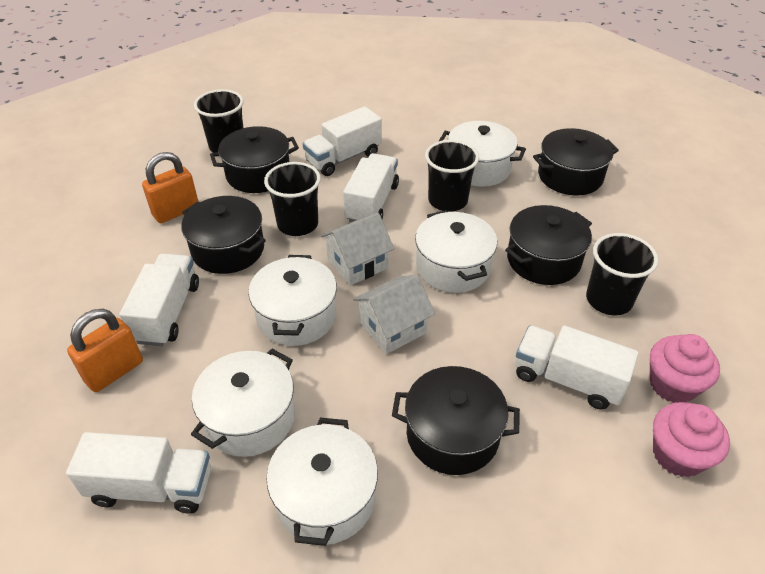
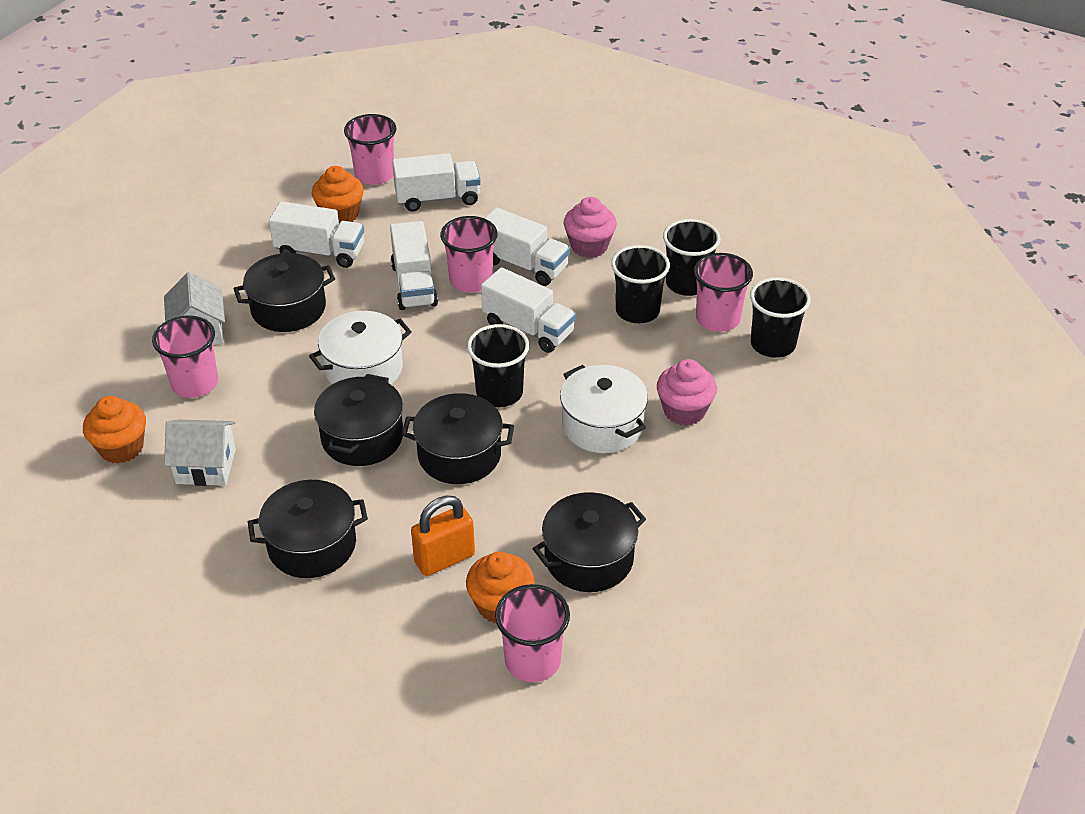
orange cupcake: none = 0 -> [83,396,146,463] [312,166,364,223] [466,552,535,623] = 3
orange padlock: [67,309,143,392] [142,152,198,223] = 2 -> [411,495,475,576] = 1
pink cup: none = 0 -> [152,315,218,398] [344,114,396,185] [440,216,498,293] [495,584,570,682] [694,253,753,332] = 5
white pot: [191,349,295,457] [248,255,337,346] [266,417,378,546] [415,210,497,293] [439,121,526,187] = 5 -> [309,311,412,385] [560,365,648,453] = 2

